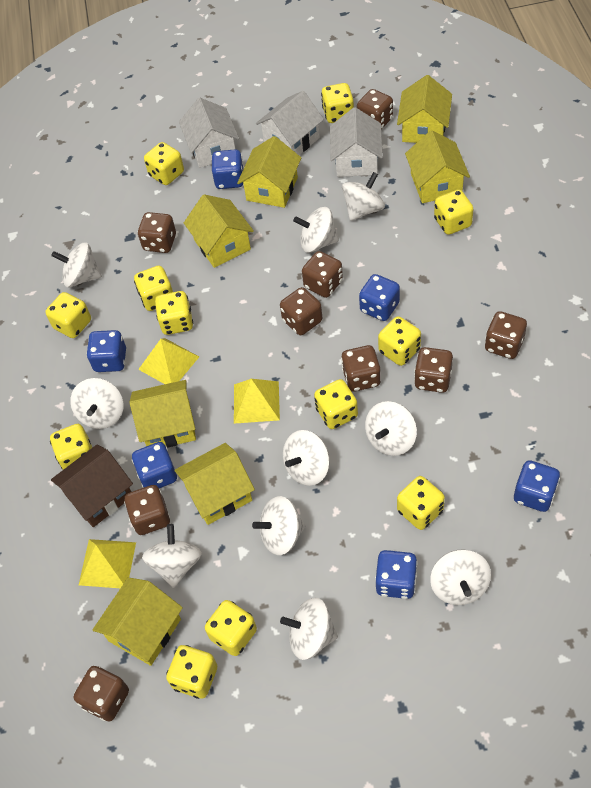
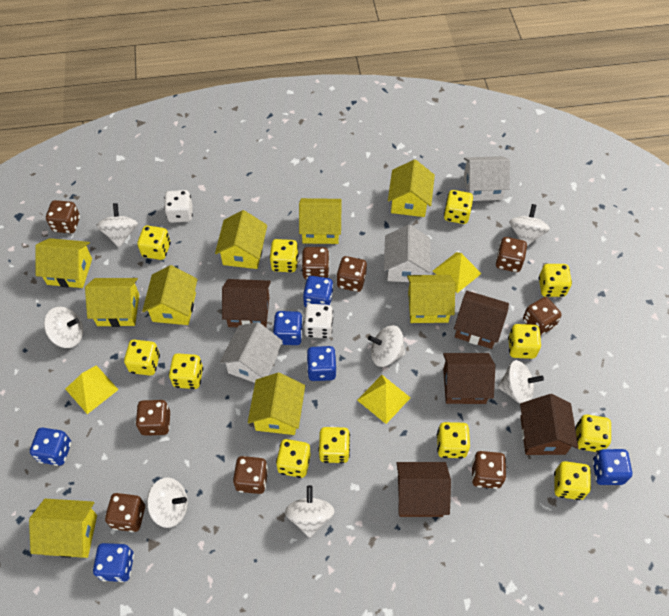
brown house: [51,445,133,527] = 1 -> [222,279,271,327] [396,462,451,517] [443,353,495,404] [454,291,509,349] [520,394,579,455] = 5
white dice: none = 0 -> [164,190,193,223] [303,304,333,338] = 2
white spinning top: [51,243,102,287] [70,378,123,429] [142,524,202,588] [252,496,305,555] [280,598,338,660] [283,430,330,486] [293,207,339,253] [342,172,385,221] [365,401,417,456] [430,549,491,605] = 10 -> [44,307,83,348] [96,203,138,248] [147,477,188,528] [285,485,334,538] [368,325,405,367] [498,360,544,404] [509,204,550,246] = 7
yellow house: [93,577,183,666] [129,380,196,448] [175,443,255,525] [184,194,254,268] [237,136,301,208] [397,75,452,143] [405,130,470,203] = 7 -> [29,499,97,558] [35,238,92,288] [85,278,139,327] [142,265,198,325] [215,210,267,269] [248,372,305,435] [299,198,342,244] [388,159,435,217] [407,275,455,323] = 9

